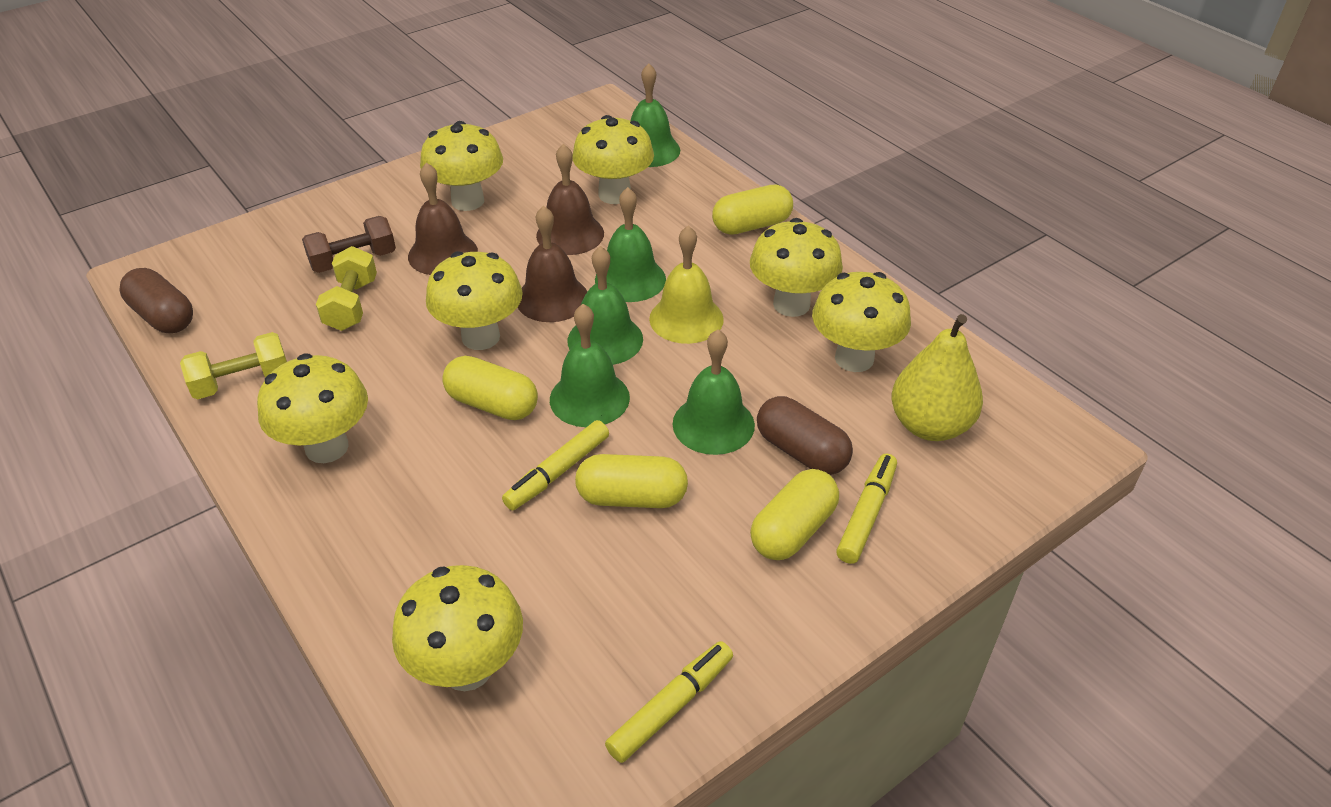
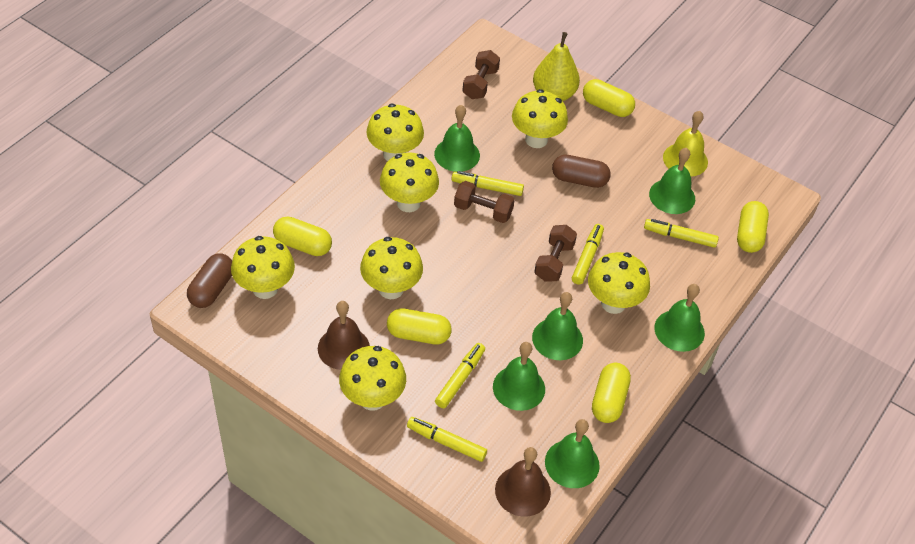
brown bell: [408,163,478,275] [518,206,587,322] [536,144,604,255] = 3 -> [318,301,370,370] [495,447,551,517] = 2
brown dumbbell: [302,216,396,273] = 1 -> [454,181,515,223] [462,50,500,99] [534,225,577,282] = 3
green bell: [550,304,630,427] [567,246,643,365] [595,187,666,302] [631,63,680,167] [672,330,755,455] = 5 -> [434,105,480,172] [493,342,545,411] [532,292,583,360] [545,419,600,488] [649,148,695,214] [654,284,705,352] = 6
yellow capsule: [442,356,538,420] [575,454,688,508] [712,185,793,235] [750,469,839,560] = 4 -> [273,217,332,256] [387,308,452,345] [583,79,635,117] [592,363,631,423] [737,201,769,253] = 5
yellow dumbbell: [180,332,287,399] [316,246,377,331] = 2 -> none = 0
yellow marker: [502,420,609,510] [605,641,733,763] [836,453,897,564] = 3 -> [407,417,487,462] [435,343,485,408] [451,171,524,196] [572,224,604,285] [644,219,719,248] = 5

